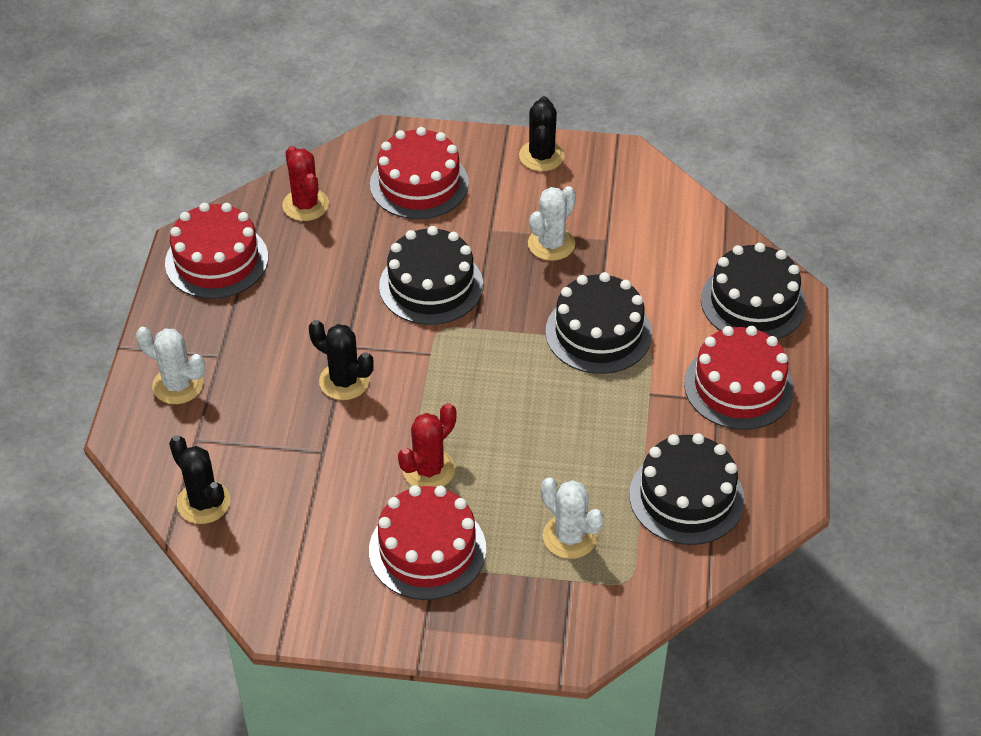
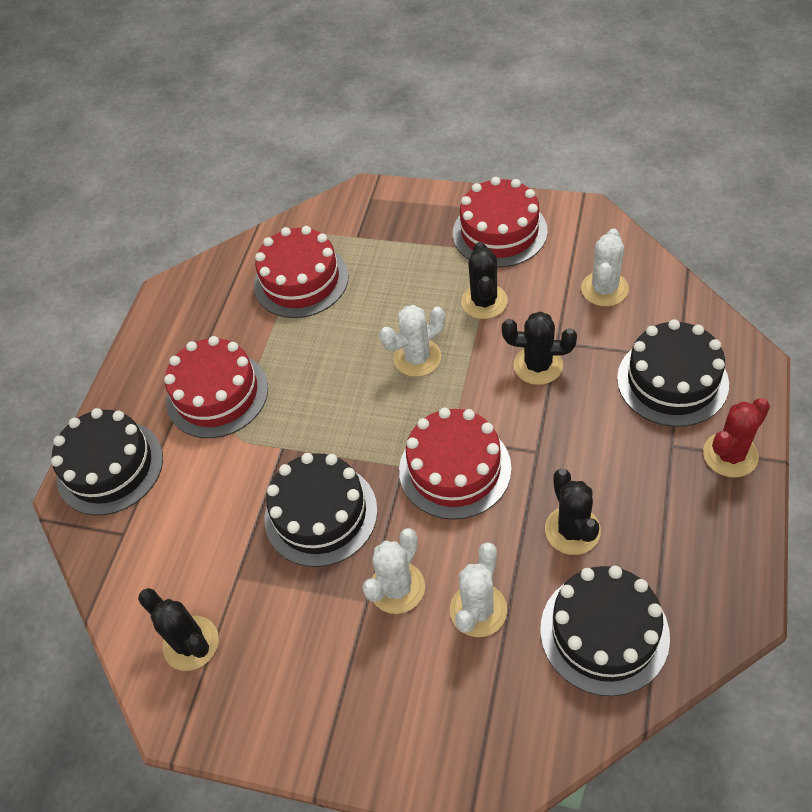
black cactus: [169,435,230,524] [309,320,374,400] [519,96,564,171] = 3 -> [138,588,219,671] [461,242,508,319] [502,311,577,385] [545,469,601,555] = 4
red cactus: [282,146,329,221] [398,403,457,487] = 2 -> [703,398,770,478] = 1
white cactus: [136,327,206,404] [528,186,576,261] [541,477,604,559] = 3 -> [362,528,425,614] [379,305,445,377] [450,542,507,637] [581,229,629,306] = 4

